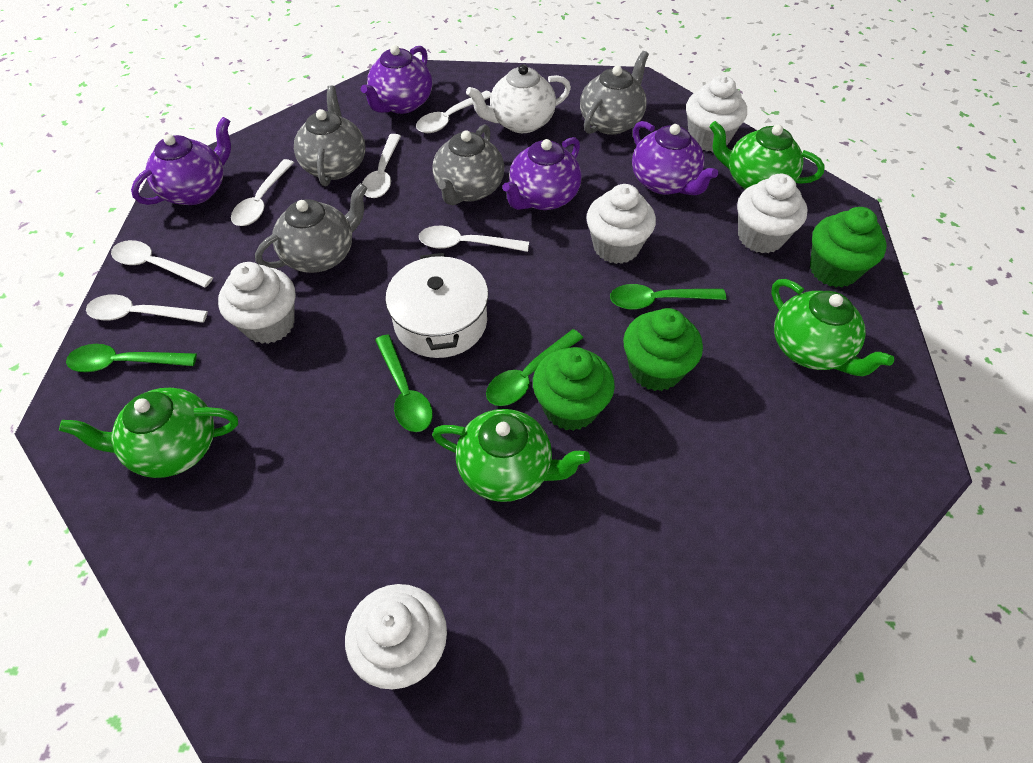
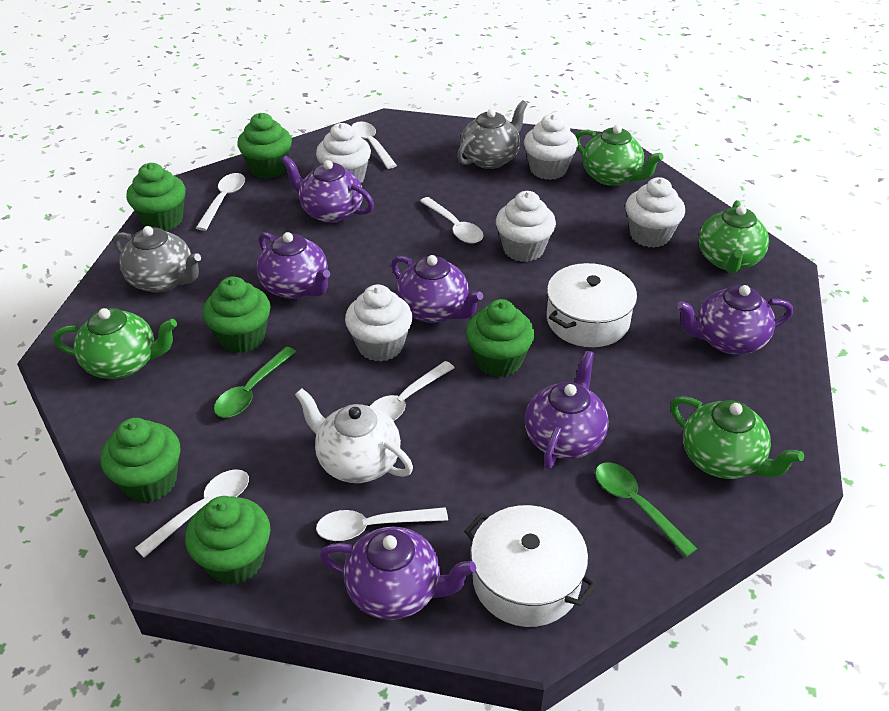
green cupcake: [533,347,615,431] [623,308,703,391] [810,207,886,287] = 3 -> [101,418,181,502] [126,163,186,231] [185,496,270,585] [203,277,271,353] [237,113,292,179] [466,299,535,377] = 6
green spoon: [66,344,197,372] [375,334,433,432] [486,329,583,406] [610,284,726,310] = 4 -> [214,347,296,418] [595,463,697,557] = 2
grey teapot: [255,183,368,273] [294,85,365,186] [432,124,504,205] [580,51,649,135] = 4 -> [113,226,201,293] [457,100,527,169] = 2
purple teapot: [131,117,231,205] [361,45,432,114] [502,137,582,210] [632,121,718,195] = 4 -> [256,232,330,299] [281,156,374,223] [319,526,476,620] [391,255,483,323] [525,350,609,469] [676,285,793,354] = 6
white pot: [385,253,488,358] = 1 -> [464,505,597,627] [547,263,637,347] = 2

